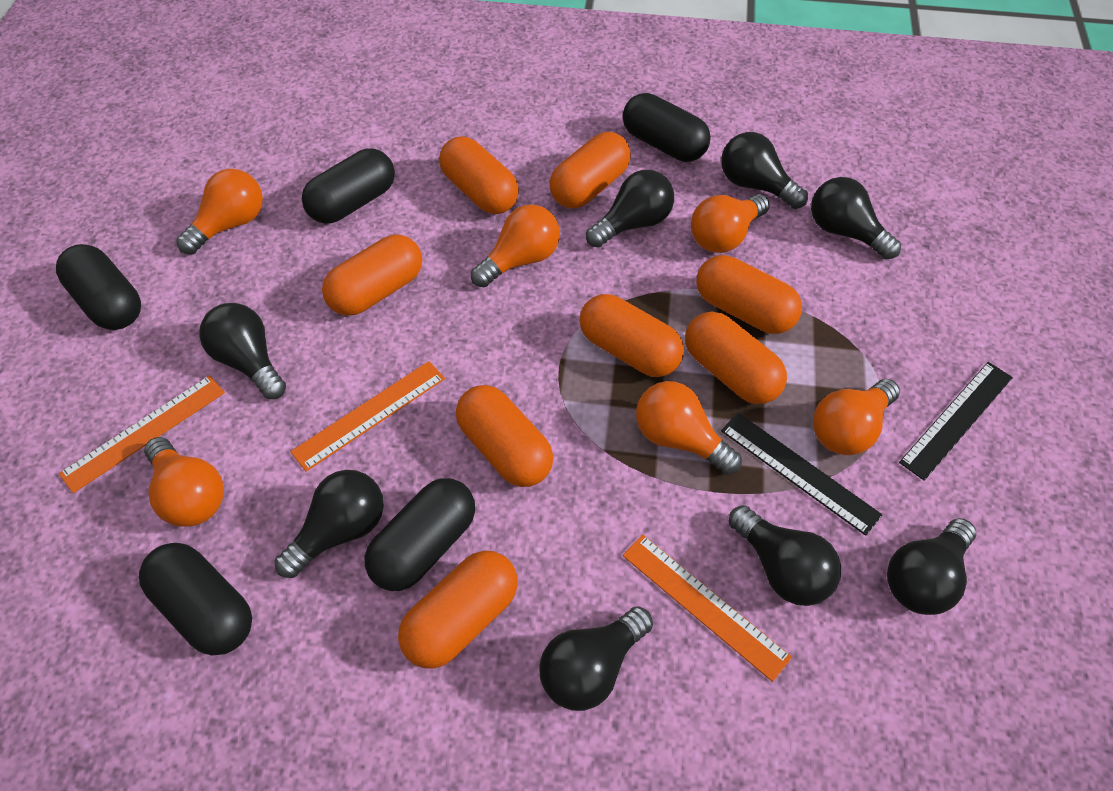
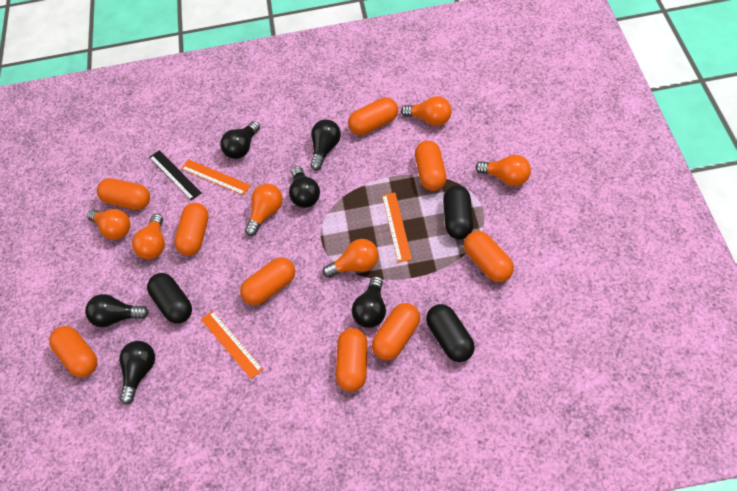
black capsule: [56,244,141,330] [139,543,252,656] [302,148,395,224] [365,478,475,591] [623,93,711,162] = 5 -> [147,273,192,324] [426,304,475,362] [443,186,473,240] = 3
black light bulb: [199,303,286,399] [275,470,384,578] [539,606,653,711] [586,170,674,248] [721,132,808,209] [729,505,841,606] [811,177,901,259] [887,518,976,615] = 8 -> [85,294,149,327] [119,341,155,405] [220,121,260,159] [289,166,320,208] [310,119,341,170] [352,276,386,328] = 6
black ruler: [721,413,882,536] [899,362,1013,481] = 2 -> [149,150,202,201] = 1
orange capsule: [322,234,422,316] [398,551,517,668] [439,137,519,214] [456,385,553,487] [549,132,631,208] [579,294,684,377] [685,311,787,404] [696,255,802,334] = 8 -> [49,326,97,377] [97,178,150,210] [174,203,209,256] [240,257,295,305] [336,328,367,392] [348,97,398,135] [372,303,420,360] [415,141,447,191] [464,231,514,282] = 9

